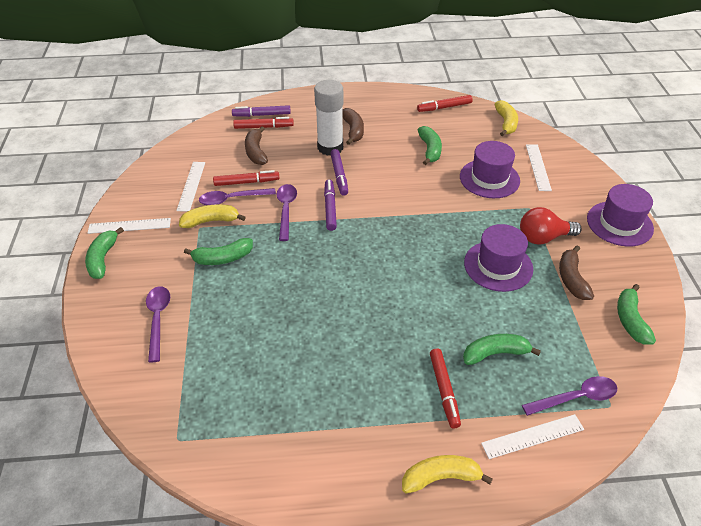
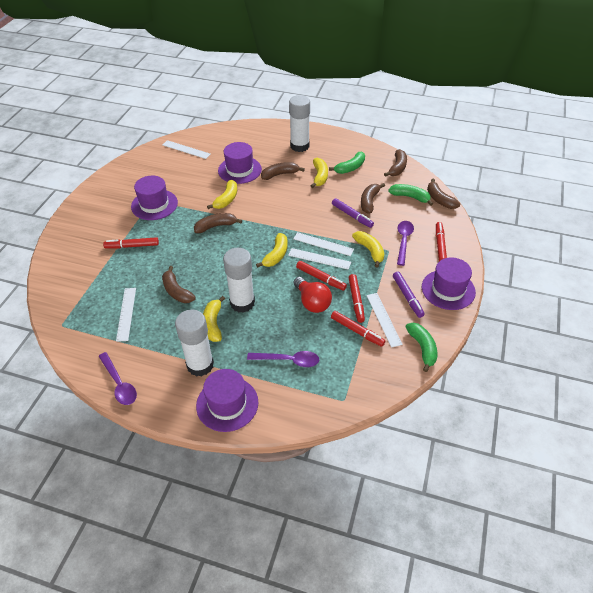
brown banana: [245,126,268,165] [342,108,364,145] [559,245,594,300] = 3 -> [162,266,196,303] [194,213,242,233] [261,162,305,180] [361,183,385,214] [384,149,407,177] [427,178,460,209] = 6
green banana: [85,227,124,279] [184,238,253,265] [418,126,442,165] [463,334,541,365] [617,284,656,345] = 5 -> [329,152,365,174] [388,184,433,206] [405,323,437,372] = 3
purple hat: [460,141,520,198] [464,224,533,292] [587,184,654,247] = 3 -> [131,176,178,220] [196,369,258,432] [218,142,262,184] [422,257,476,310] = 4
purple marker: [232,105,291,117] [324,179,337,231] [330,149,348,196] = 3 -> [332,198,374,228] [393,272,425,318] = 2
purple spoon: [146,286,170,362] [199,188,276,205] [277,184,297,241] [522,376,617,416] = 4 -> [98,352,137,405] [247,351,319,367] [397,221,414,266] = 3
red marker: [213,170,280,186] [233,117,294,129] [417,95,473,112] [430,348,461,429] = 4 -> [103,237,159,248] [296,261,347,291] [331,311,386,347] [348,274,365,323] [436,222,447,261] = 5
white glue stick: [314,80,343,156] = 1 -> [175,310,214,377] [223,248,255,313] [289,95,310,152] = 3
white ruler: [88,218,171,234] [176,162,205,212] [481,414,584,459] [526,144,552,191] = 4 -> [116,288,136,342] [163,140,211,159] [288,248,351,270] [293,232,354,256] [367,293,403,348] = 5
yellow banana: [179,204,246,228] [402,455,493,493] [495,100,518,136] = 3 -> [203,296,225,342] [207,180,237,209] [256,233,288,268] [311,158,328,188] [352,231,384,268] = 5

